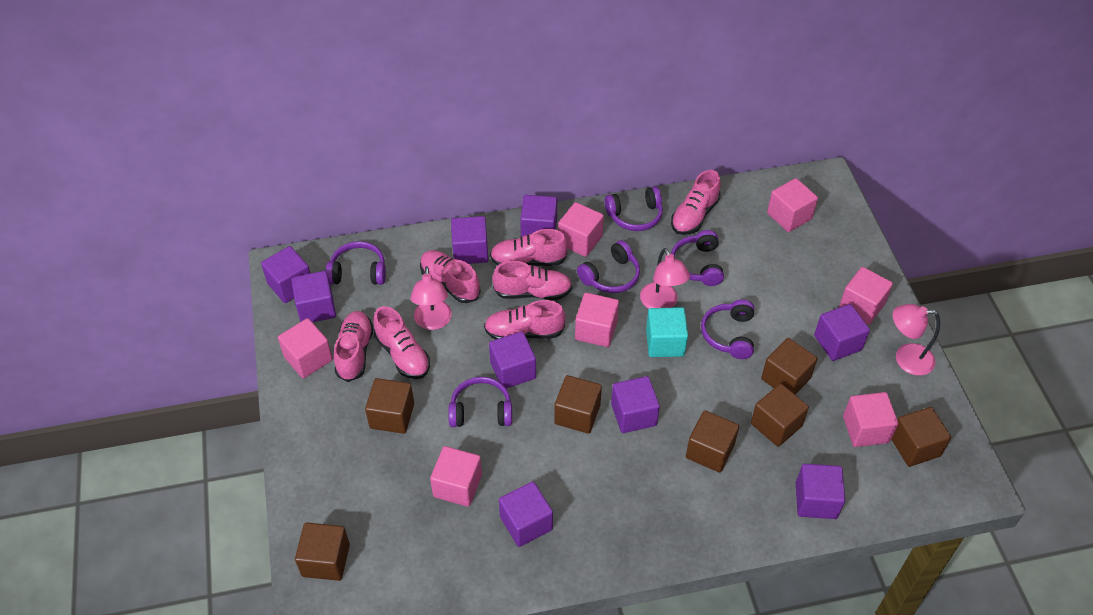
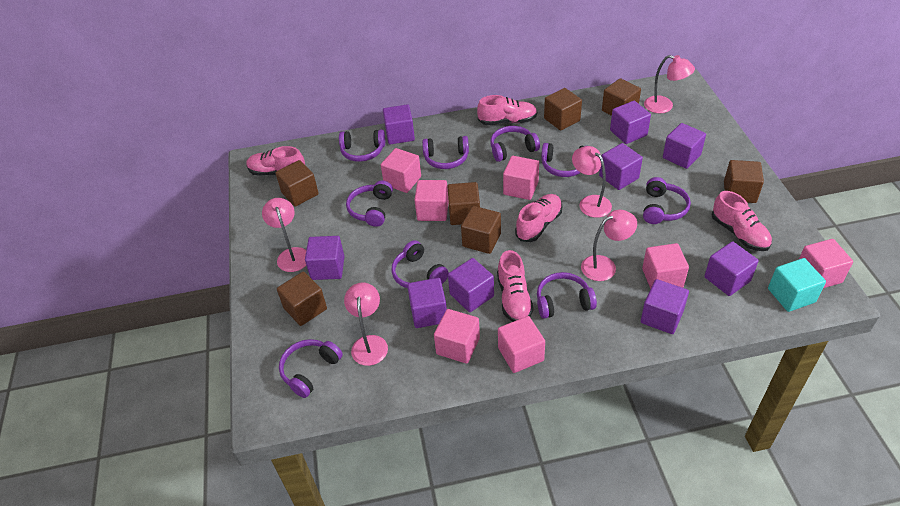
pink lamp: [411,266,452,330] [640,248,690,309] [893,304,940,375] = 3 -> [262,198,306,272] [344,282,388,366] [572,146,612,218] [581,210,637,281] [644,55,695,113] = 5
pink shoe: [334,311,374,382] [373,306,430,379] [420,250,481,303] [484,300,566,340] [490,229,568,266] [492,261,572,300] [671,170,721,235] = 7 -> [246,146,305,175] [477,95,537,125] [497,250,534,322] [515,194,562,242] [711,191,772,251] = 5
purple headphones: [326,241,386,285] [448,377,512,427] [577,240,640,293] [605,186,663,231] [671,230,724,286] [701,299,754,359] = 6 -> [279,339,343,398] [339,129,385,162] [346,180,393,227] [391,240,449,288] [422,136,469,169] [490,126,540,162] [537,272,597,319] [541,143,584,177] [643,177,691,224] = 9

